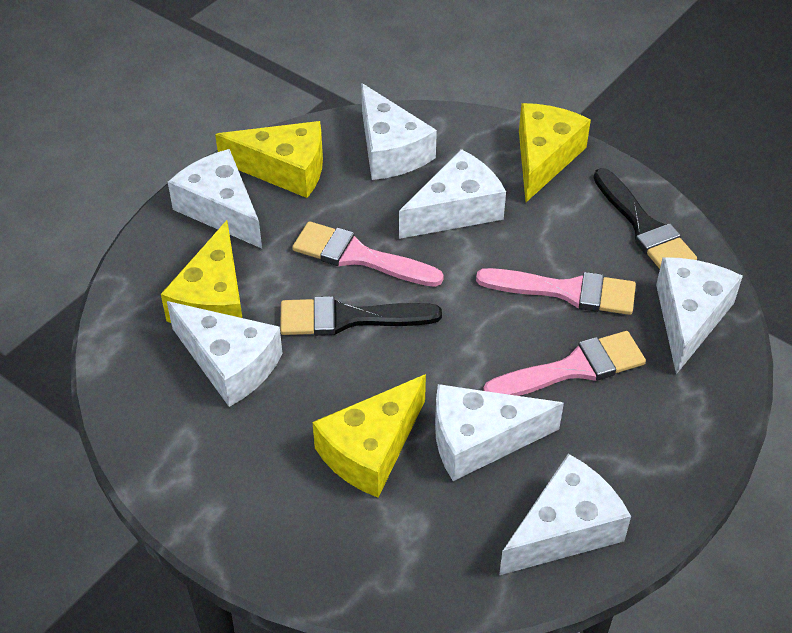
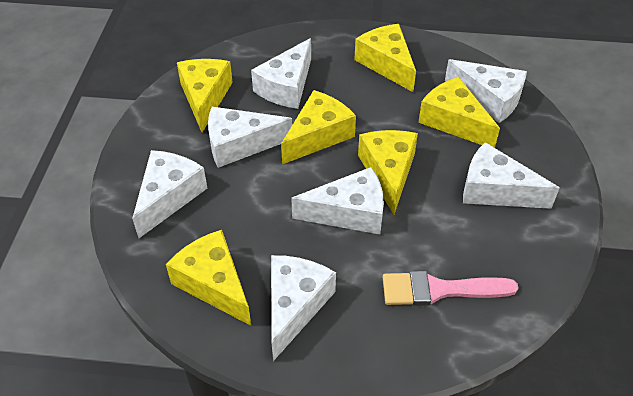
black brush: [280,296,442,336] [594,168,697,269] = 2 -> none = 0
pink brush: [292,221,444,287] [476,268,636,315] [483,331,646,396] = 3 -> [382,271,519,306] = 1
yellow cheese: [161,220,242,323] [215,121,323,198] [313,374,426,498] [519,103,591,202] = 4 -> [166,230,251,326] [177,59,233,132] [281,90,356,164] [354,24,416,92] [358,130,418,215] [418,77,500,148] = 6

